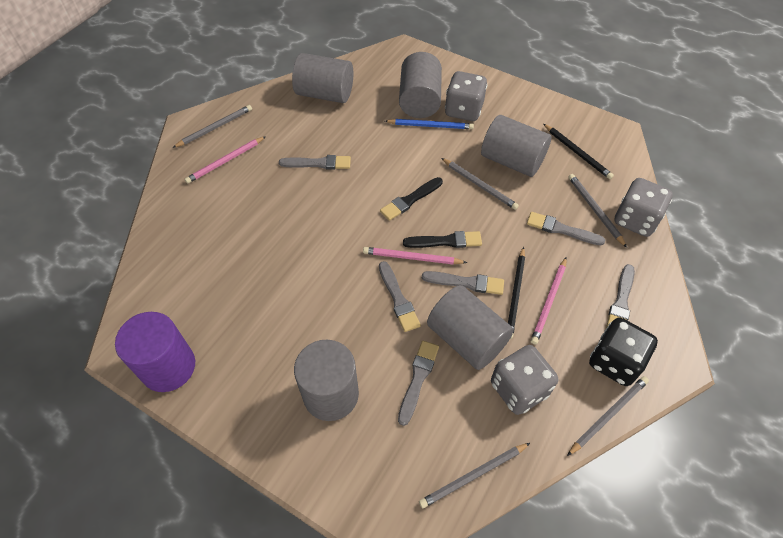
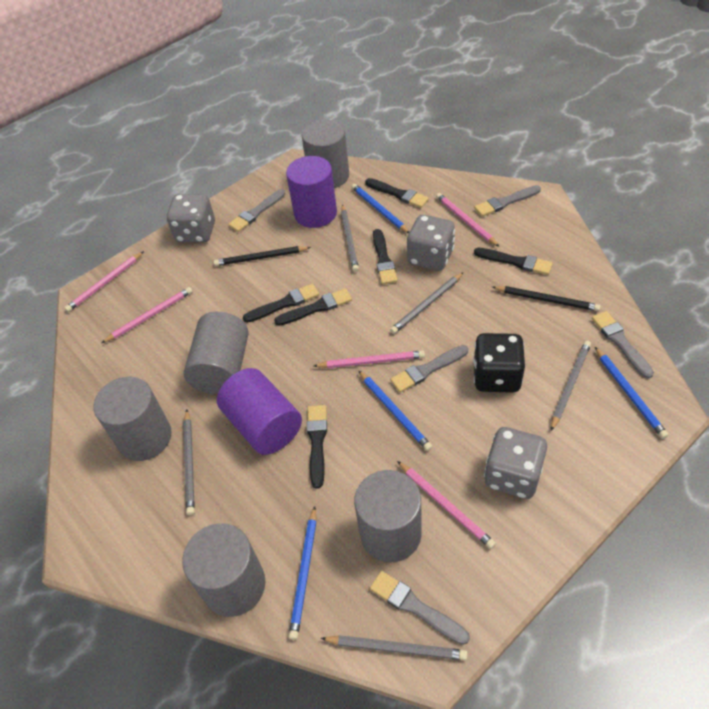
black brush: [380,177,443,221] [403,231,482,248] = 2 -> [243,284,319,323] [274,288,352,326] [307,405,327,489] [365,178,429,208] [373,229,398,284] [474,248,553,275] = 6
blue pencil: [385,119,474,129] = 1 -> [289,506,317,640] [351,184,409,233] [358,370,432,451] [595,347,669,439] = 4
grey brush: [279,155,351,169] [379,261,421,332] [398,341,439,426] [422,271,504,295] [527,212,605,245] [606,264,635,328] = 6 -> [228,189,285,232] [370,571,470,645] [390,345,469,392] [474,185,541,217] [592,311,654,379] = 5
pink pencil: [185,136,266,184] [363,247,467,264] [531,258,567,345] = 3 -> [64,251,144,312] [101,287,192,343] [314,350,425,368] [397,461,496,549] [436,193,499,247] = 5
purple cylinder: [115,312,195,392] = 1 -> [217,368,302,455] [286,156,337,228] = 2

